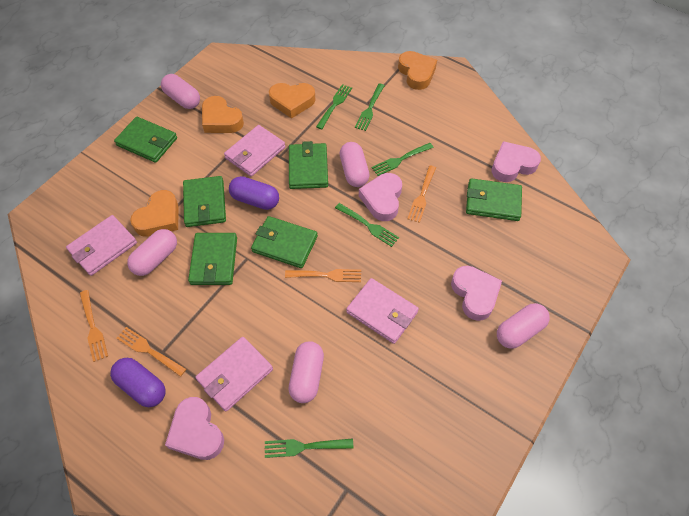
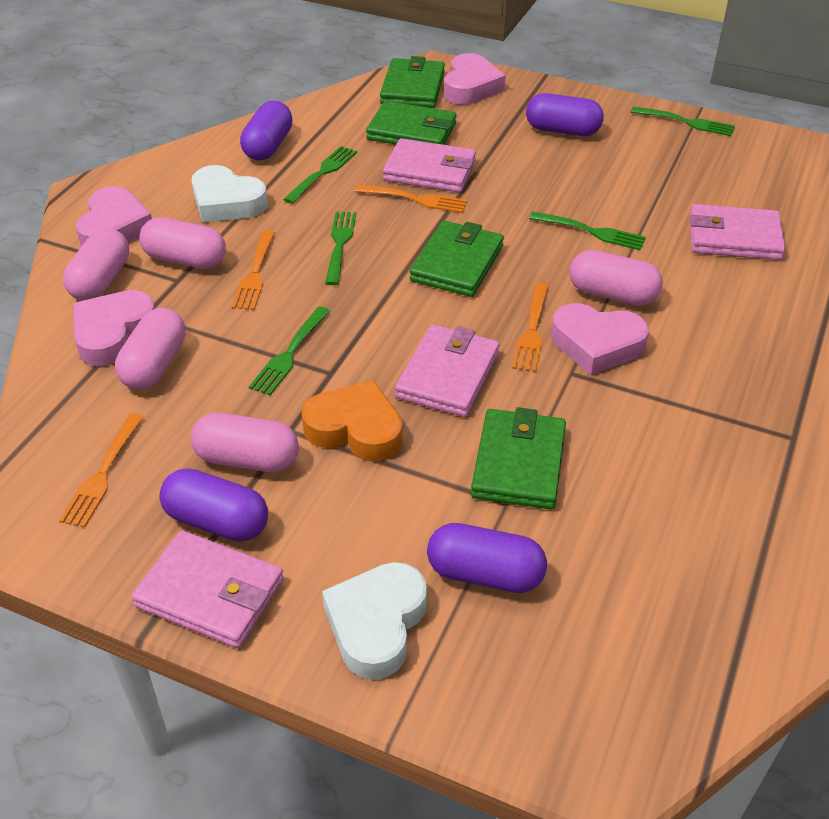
green wallet: [114,117,177,163] [183,176,226,227] [188,233,237,285] [251,216,318,268] [289,141,328,189] [466,178,522,221] = 6 -> [366,101,457,145] [380,56,445,108] [410,221,504,297] [471,407,566,509] = 4
orange heart: [130,190,179,236] [202,96,244,133] [269,83,316,119] [398,51,437,90] = 4 -> [301,380,403,461] = 1
purple capsule: [110,358,166,407] [229,176,279,210] = 2 -> [159,468,268,542] [240,101,293,160] [427,523,547,593] [526,93,604,136] = 4
white heart: none = 0 -> [191,165,268,223] [322,562,427,680] = 2

